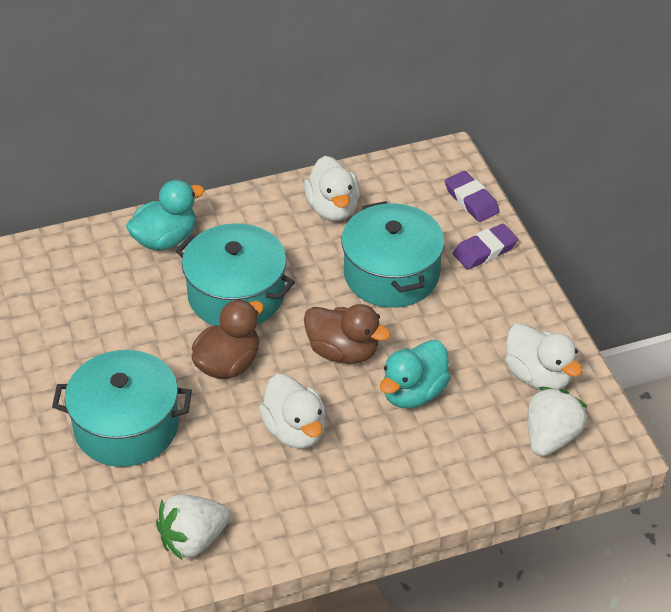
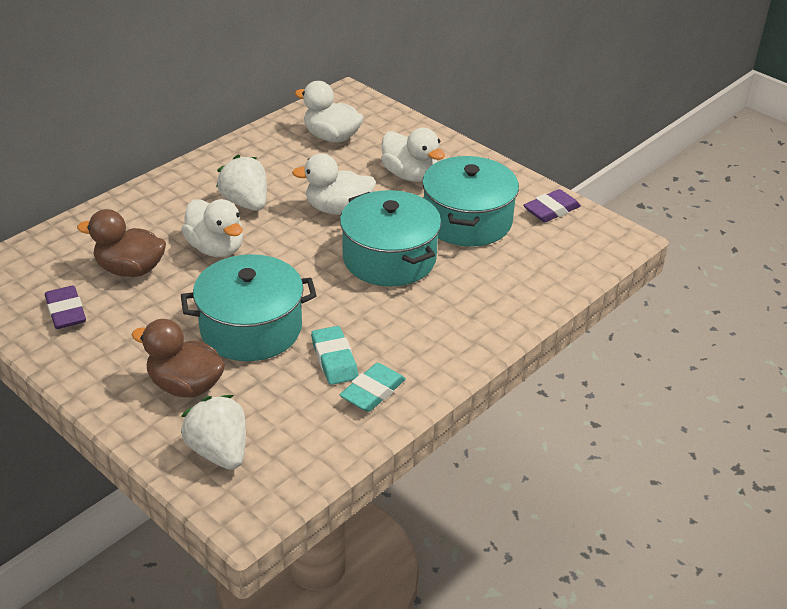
turquoise duck: [126,180,205,251] [380,340,451,408] = 2 -> none = 0
turquoise eraser: none = 0 -> [311,326,358,385] [340,363,406,412] = 2
white duck: [259,374,326,449] [304,156,360,221] [505,323,583,390] = 3 -> [182,199,243,257] [292,153,376,215] [295,81,363,143] [381,128,445,182] = 4

